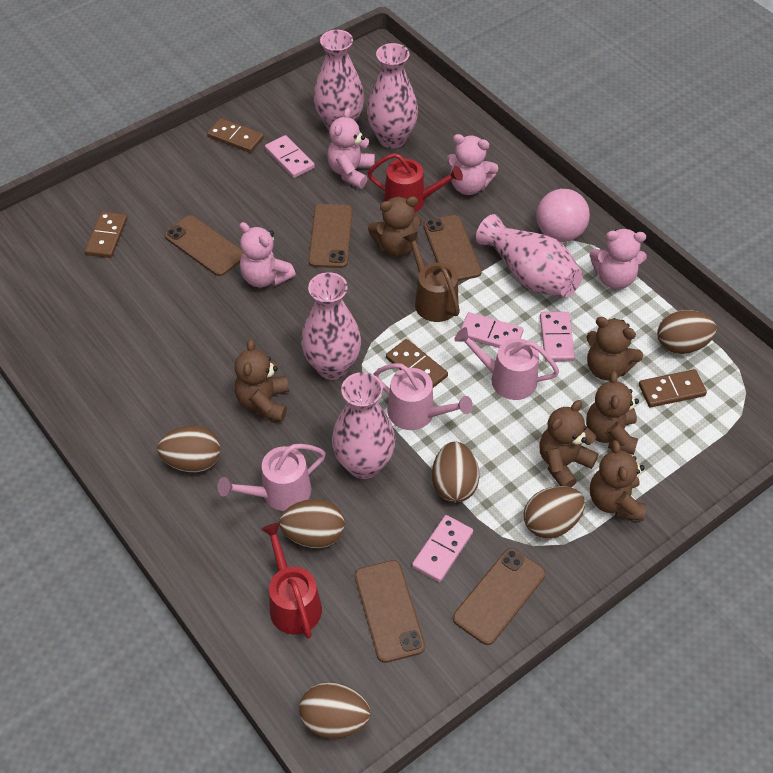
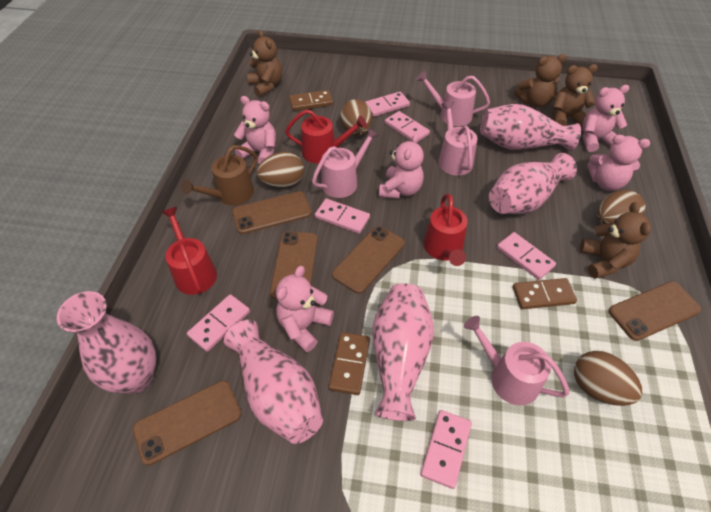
brown domino: [85,212,127,258] [207,118,264,153] [386,339,448,388] [639,369,707,407] = 4 -> [289,90,333,111] [328,332,370,395] [513,278,577,309] = 3
brown egg: [157,426,221,472] [279,499,345,548] [299,682,371,738] [432,441,479,502] [524,486,585,538] [657,310,717,354] = 6 -> [257,152,304,188] [340,99,372,136] [574,351,642,406] [597,190,645,224] = 4
brown teddy bear: [235,339,289,422] [368,196,422,257] [539,400,599,487] [586,317,643,380] [586,371,639,455] [590,440,646,521] = 6 -> [247,30,282,97] [514,54,567,108] [553,64,598,127] [580,202,651,279] = 4
pink ball: [536,189,590,242] = 1 -> none = 0
pink domino: [265,135,315,178] [412,515,473,582] [460,312,523,348] [540,312,575,362] = 4 -> [187,294,250,352] [315,199,370,234] [365,92,410,117] [385,111,430,142] [421,410,472,489] [497,232,556,280] = 6
pink teddy bear: [239,222,296,288] [327,108,375,189] [447,134,498,195] [590,229,647,289] = 4 -> [234,96,276,165] [276,266,334,352] [379,133,424,199] [582,85,629,152] [587,134,650,191] = 5
pink watering can: [217,444,326,511] [374,363,473,430] [454,327,559,400] = 3 -> [312,128,379,198] [416,71,490,126] [438,101,477,176] [464,316,569,405] = 4
red watering can: [261,523,322,639] [368,153,463,212] = 2 -> [162,207,217,295] [285,109,367,164] [424,194,468,266] = 3

